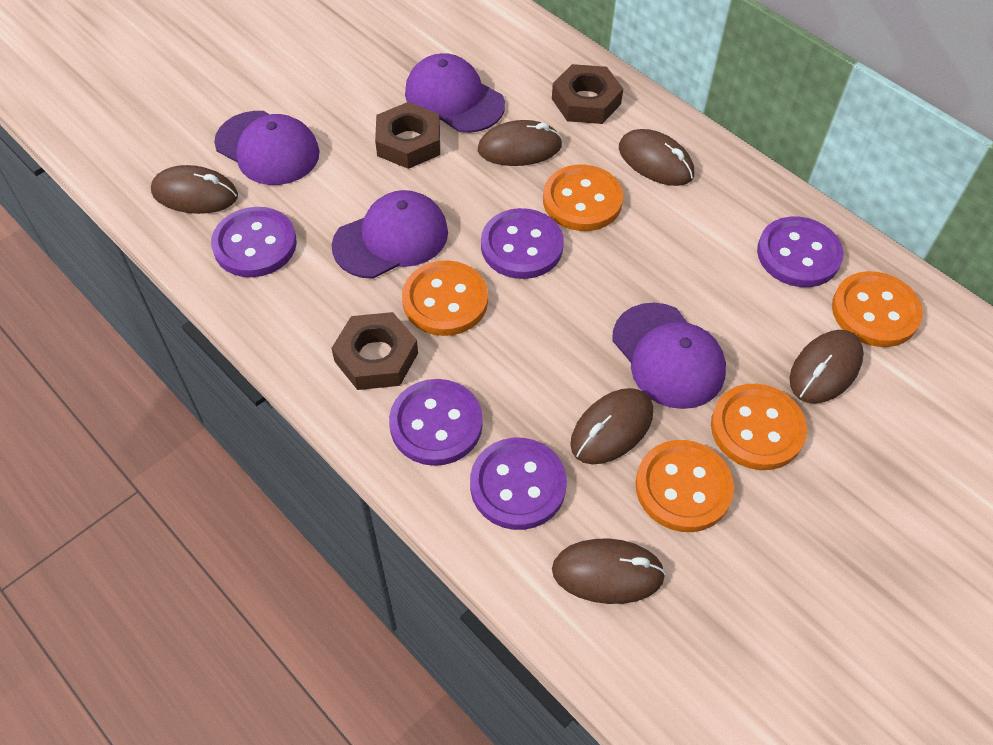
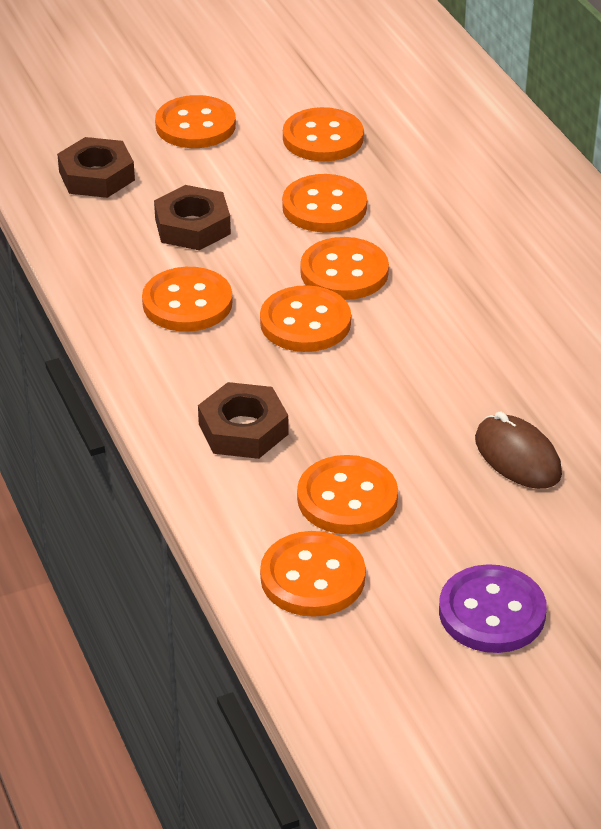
brown mouse: [151,165,238,214] [478,120,562,166] [552,539,666,604] [570,388,653,464] [619,129,694,186] [790,330,864,404] = 6 -> [475,411,562,489] = 1
orange button: [402,260,488,336] [543,165,623,231] [635,440,734,532] [711,384,807,470] [832,271,923,347] = 5 -> [142,267,232,332] [155,95,236,148] [260,285,351,352] [260,531,366,617] [282,174,367,232] [283,107,364,161] [297,455,398,534] [300,237,389,300] = 8
purple button: [211,207,297,277] [389,379,483,466] [470,438,567,530] [481,208,564,279] [757,216,844,287] = 5 -> [439,564,547,653] = 1
purple cap: [214,111,320,185] [332,190,448,279] [405,53,505,133] [612,303,726,409] = 4 -> none = 0

